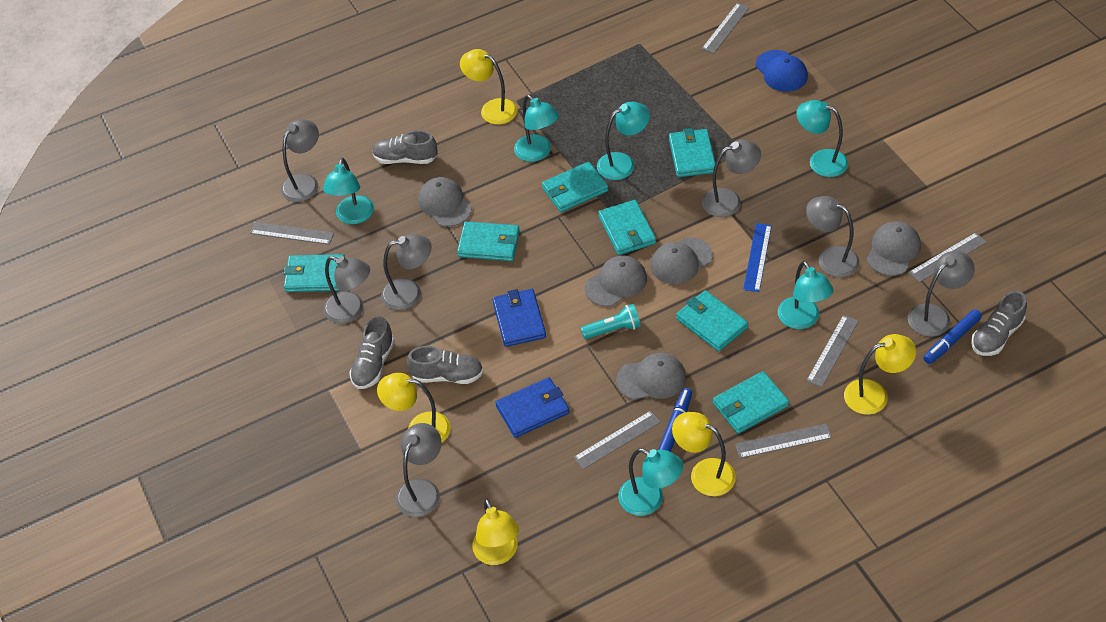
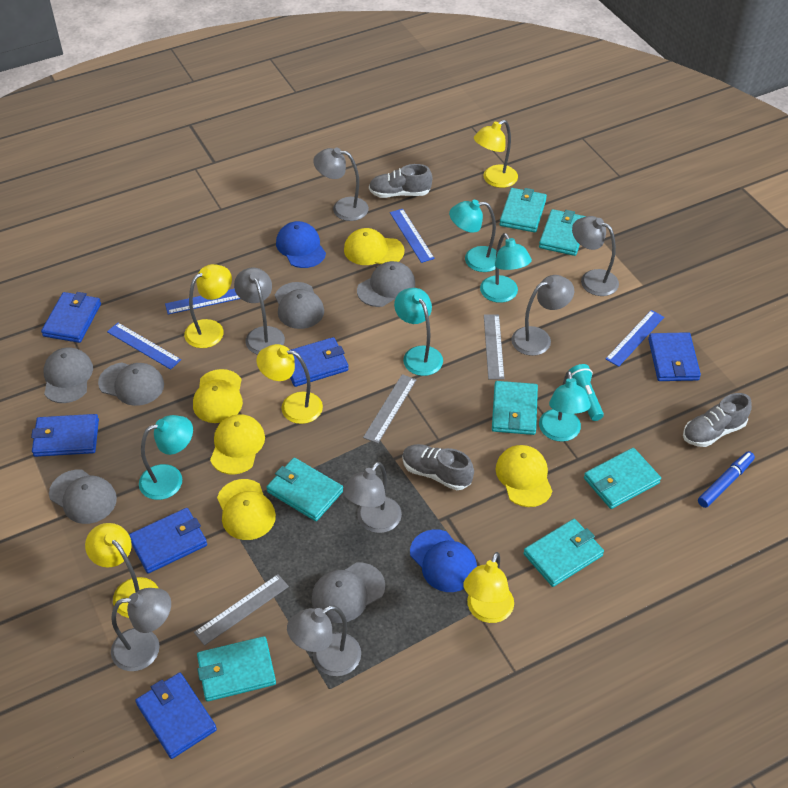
blue cap: [755,50,808,92] = 1 -> [276,221,326,268] [410,529,477,592] = 2
blue marker: [658,388,692,452] [923,309,982,364] = 2 -> [698,451,755,508] = 1
blue ruler: [743,223,772,292] = 1 -> [107,323,181,370] [165,288,241,315] [390,209,435,263] [606,310,664,367] = 4
blue wallet: [492,289,546,347] [495,377,569,438] = 2 -> [31,414,99,457] [41,292,101,343] [129,508,207,573] [135,672,217,759] [290,337,349,387] [648,332,701,381] = 6
grey cap: [418,177,472,227] [585,255,647,307] [616,353,686,400] [651,237,713,284] [867,221,921,276] = 5 -> [43,347,93,403] [49,470,117,524] [98,362,164,406] [275,282,324,329] [312,562,385,623] [357,261,415,307] = 6
grey ruler: [250,222,334,245] [573,411,661,470] [702,3,750,54] [735,423,832,458] [806,315,859,387] [909,232,987,283] = 6 -> [194,574,289,646] [363,374,416,443] [484,314,504,379] = 3
grey shoe: [349,317,395,389] [372,130,438,164] [406,346,483,384] [971,291,1027,356] = 4 -> [369,164,432,198] [402,444,474,490] [683,393,752,447] = 3
turquoise lamp: [323,158,374,224] [514,95,559,162] [597,102,650,180] [618,448,683,516] [778,261,833,329] [796,100,848,177] = 6 -> [139,415,193,500] [394,288,443,376] [449,200,497,272] [480,233,532,303] [539,371,591,442] = 5
yellow cap: none = 0 -> [193,369,243,423] [210,414,265,475] [217,479,276,540] [344,228,404,265] [496,445,552,507] = 5

